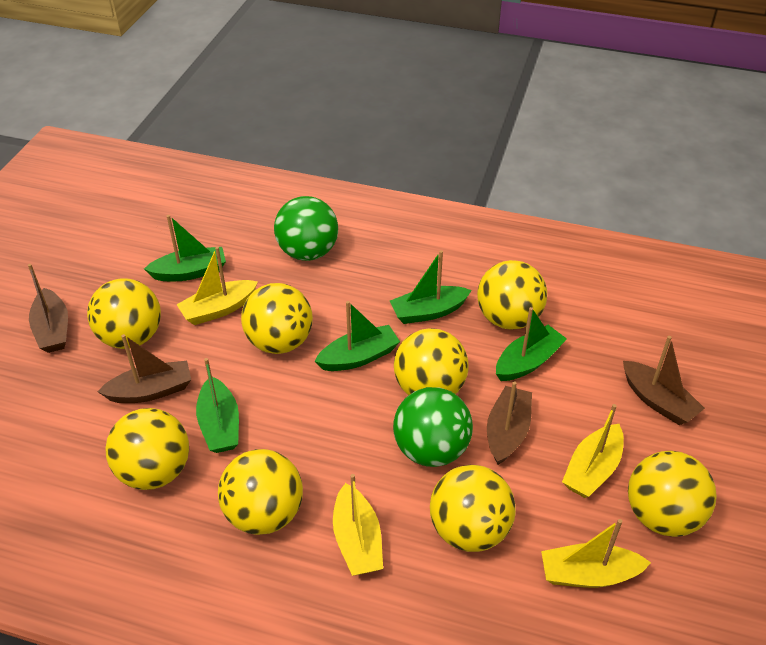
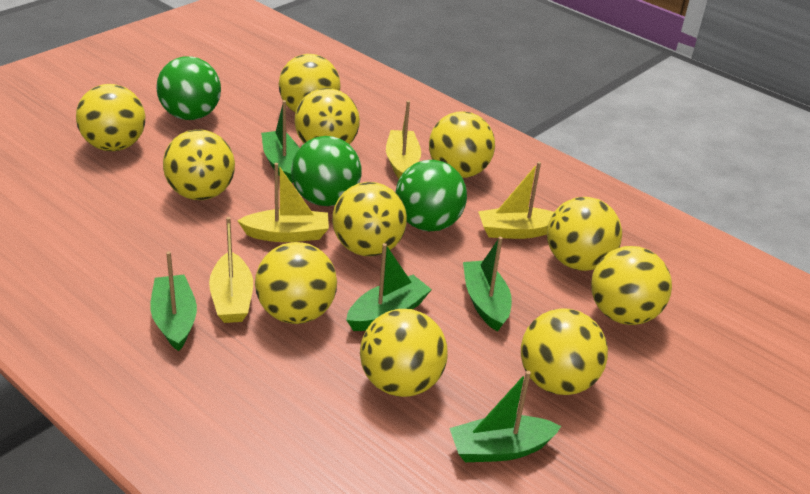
brown boat: [28,264,68,353] [97,334,191,403] [487,381,532,465] [623,336,705,425] = 4 -> none = 0
green ball: [274,196,338,261] [393,387,473,467] = 2 -> [156,56,221,120] [291,136,361,206] [396,160,467,231] = 3
yellow ball: [87,278,161,349] [105,408,189,490] [218,449,303,535] [241,283,313,354] [394,328,469,395] [430,465,516,552] [477,260,547,329] [628,451,717,537] = 8 -> [76,84,145,151] [163,129,235,200] [255,242,337,324] [279,54,341,113] [295,88,360,145] [332,182,407,256] [360,309,448,397] [429,111,495,178] [521,308,608,395] [547,197,622,271] [591,246,672,325] = 11

